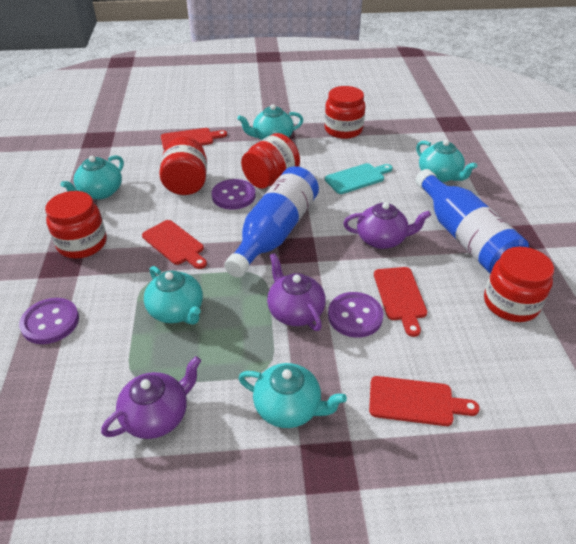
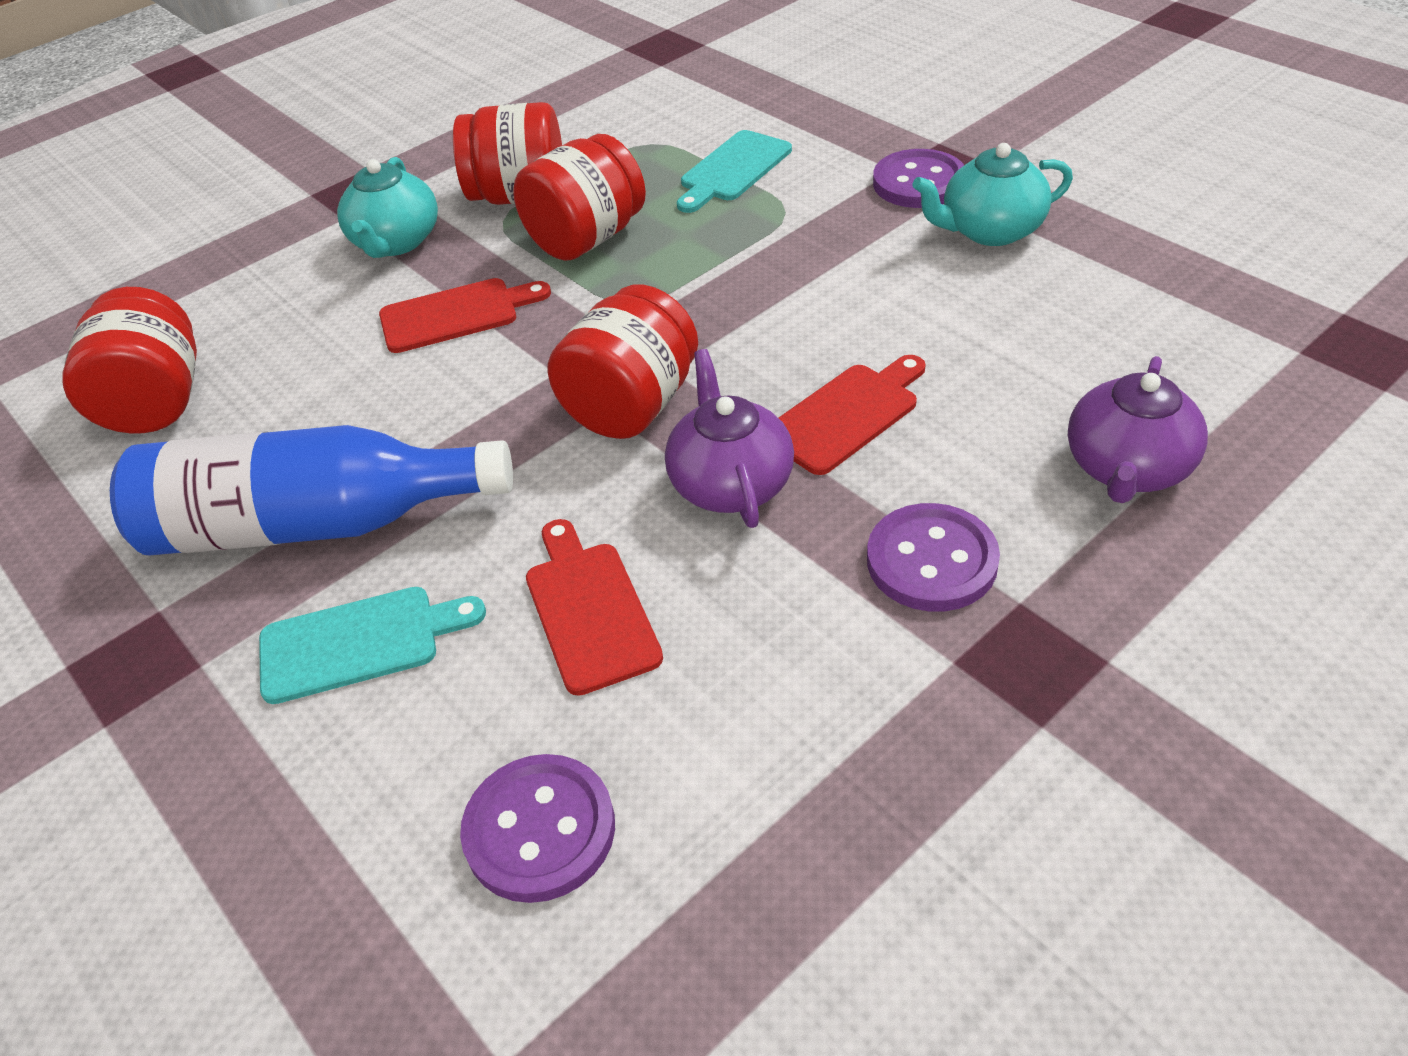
blue bottle: [224,166,319,278] [415,169,529,273] = 2 -> [110,425,513,555] = 1
purple teapot: [101,356,201,439] [267,253,326,331] [343,202,431,249] = 3 -> [665,349,794,528] [1068,356,1208,503] = 2
red cutting board: [142,220,207,269] [161,128,227,150] [369,376,480,426] [374,267,427,337] = 4 -> [379,278,551,353] [526,519,663,696] [779,355,926,475] = 3
red jar: [45,191,107,259] [159,137,207,195] [241,133,300,189] [325,86,365,139] [484,247,554,322] = 5 -> [62,287,197,434] [453,102,562,205] [513,134,646,261] [547,284,698,439] = 4
turquoise cutting board: [325,163,393,194] = 1 -> [259,587,486,704] [677,130,792,213] = 2
turquoise teapot: [61,155,124,199] [144,266,203,325] [237,104,303,140] [239,363,347,428] [416,140,477,182] = 5 -> [337,157,438,258] [912,143,1073,246] = 2

